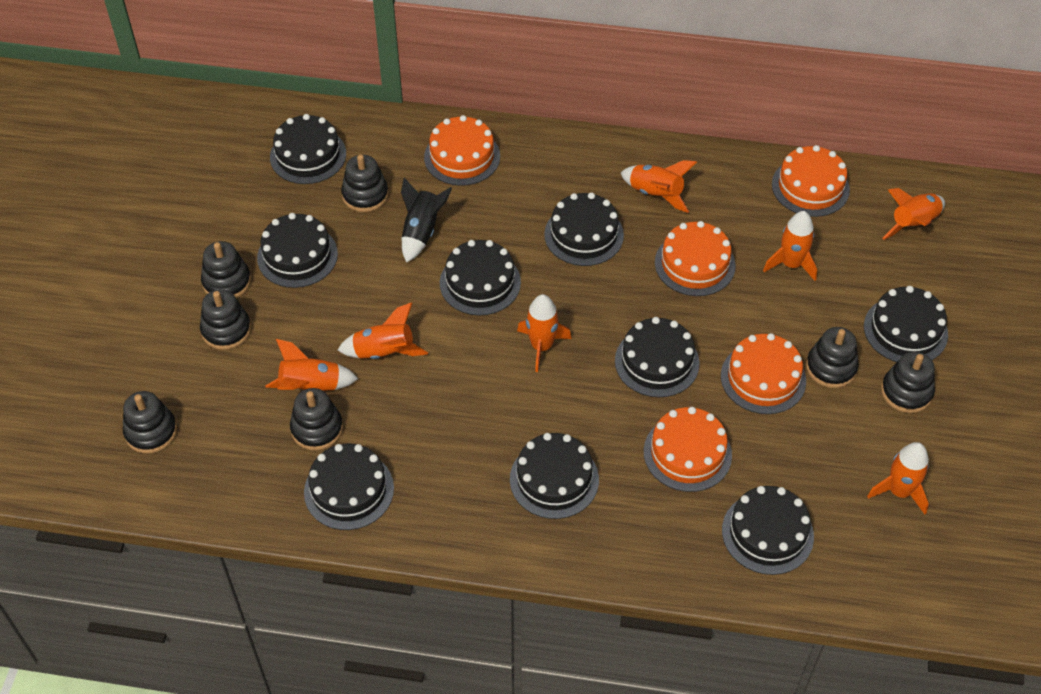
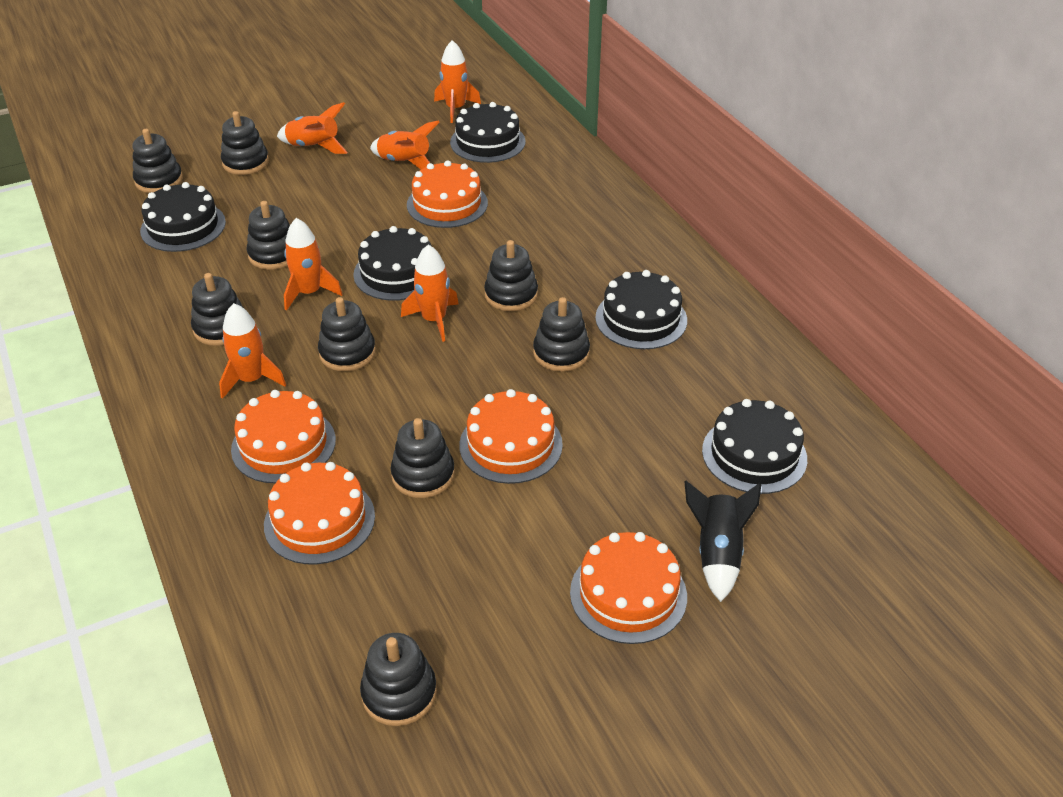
black cake: [257,213,338,288] [270,114,346,184] [304,443,394,530] [440,240,521,315] [510,433,599,519] [544,192,624,266] [615,317,700,398] [722,486,814,575] [864,286,948,362] = 9 -> [140,182,226,252] [353,226,432,301] [450,102,526,163] [595,270,687,349] [702,399,807,494] = 5
black stacking toy: [123,391,177,454] [200,289,251,350] [201,241,251,298] [290,388,343,451] [341,154,389,212] [806,327,859,388] [881,351,935,413] = 7 -> [133,129,183,193] [191,273,244,346] [221,111,269,175] [247,201,290,270] [318,297,376,371] [360,633,437,726] [391,418,455,498] [484,240,538,311] [533,297,590,372] = 9
orange rocket: [265,339,358,391] [338,302,428,359] [517,294,571,372] [621,160,697,213] [763,211,817,281] [867,442,929,514] [883,188,945,240] = 7 -> [219,303,286,399] [277,102,348,154] [284,218,343,310] [370,120,439,169] [401,244,459,342] [434,40,481,123] = 6

